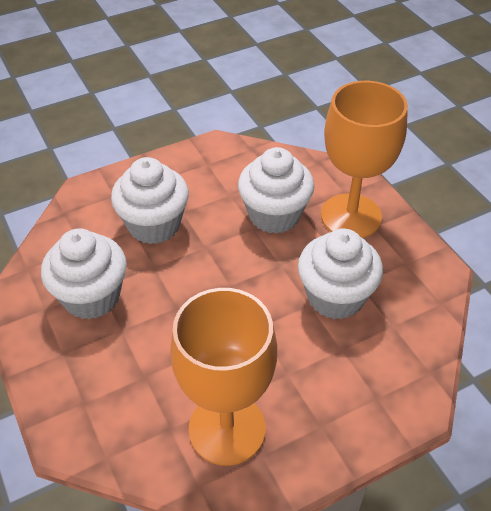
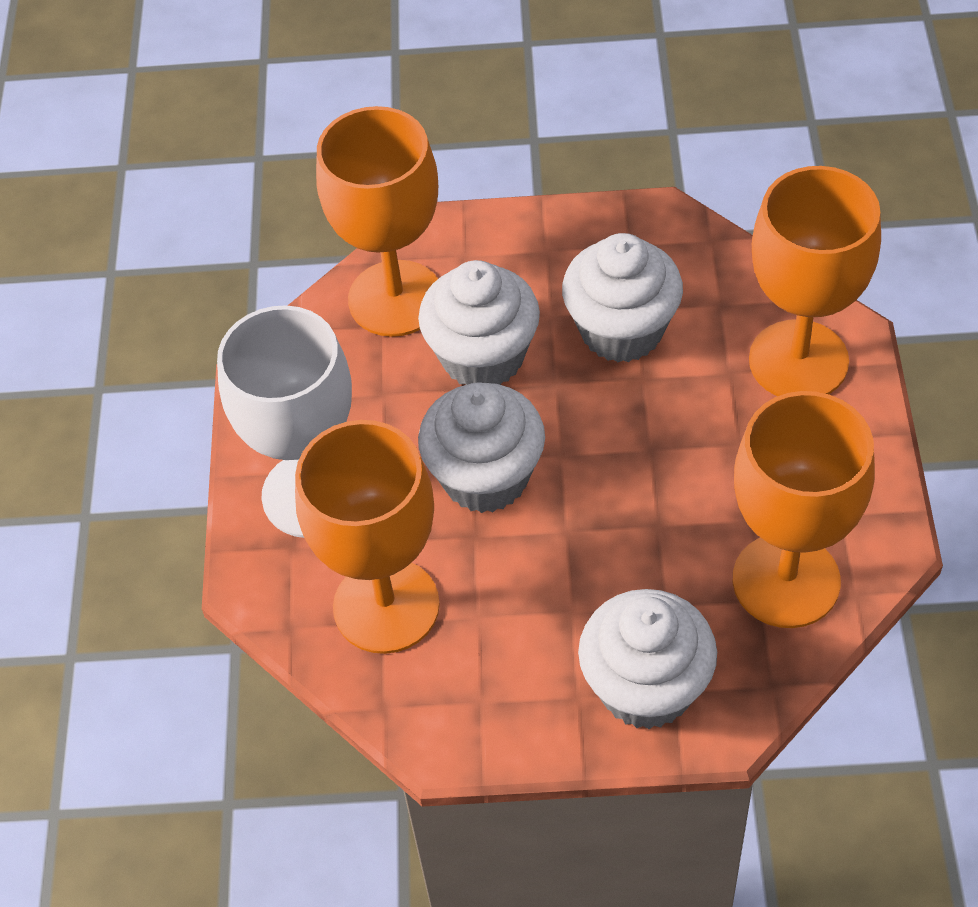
orange goblet: [170,288,277,466] [321,81,408,238] = 2 -> [295,420,440,654] [316,106,438,337] [733,391,875,628] [749,166,881,396] = 4
white goblet: none = 0 -> [217,305,352,538] = 1

